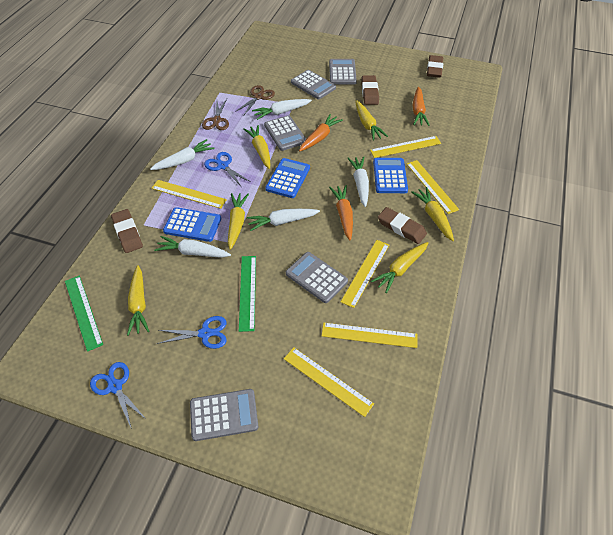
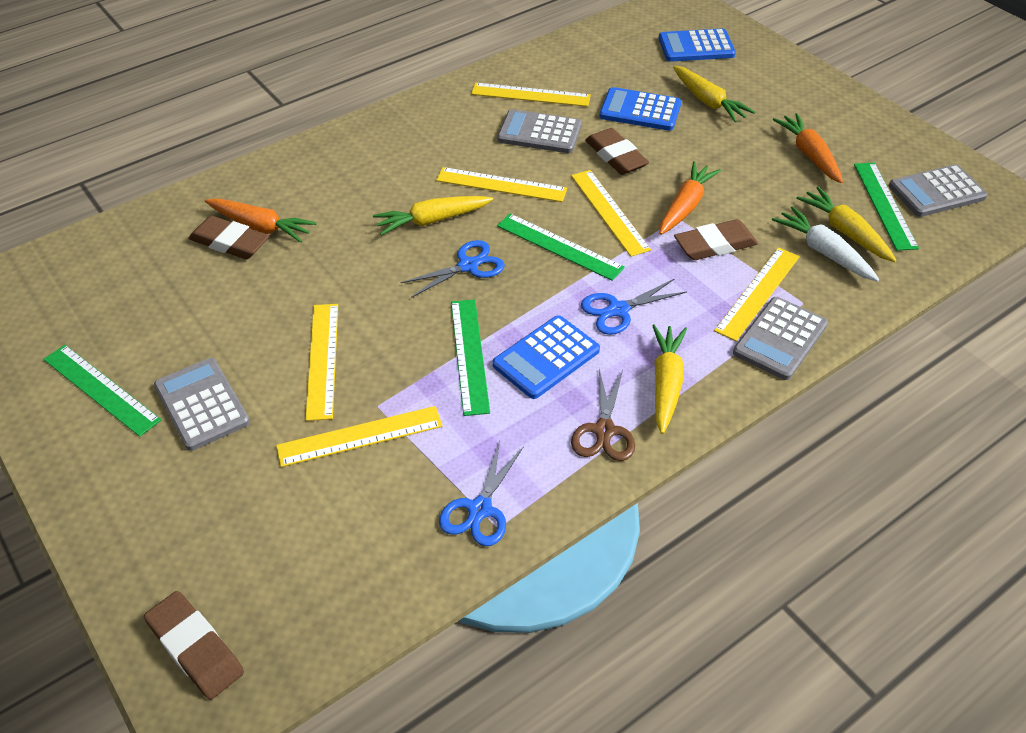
brown scissors: [202,99,229,130] [235,85,275,115] = 2 -> [571,369,635,461] = 1
green ruler: [65,276,103,352] [239,256,256,332] = 2 -> [43,345,161,437] [451,299,490,416] [497,214,625,281] [854,163,919,251] = 4
grey calculator: [190,389,258,441] [264,115,306,151] [286,252,348,303] [291,70,336,99] [329,59,357,85] = 5 -> [154,358,250,451] [498,109,582,153] [733,297,828,380] [889,164,987,217] = 4
white carrot: [150,139,215,170] [154,236,231,258] [247,209,320,231] [252,99,312,120] [348,156,369,207] = 5 -> [772,206,879,282] = 1
yellow carrot: [127,265,149,336] [228,193,249,250] [243,125,270,169] [355,100,388,141] [371,242,428,293] [411,187,454,241] = 6 -> [373,196,493,236] [652,324,687,434] [673,66,755,123] [796,187,897,262] = 4

